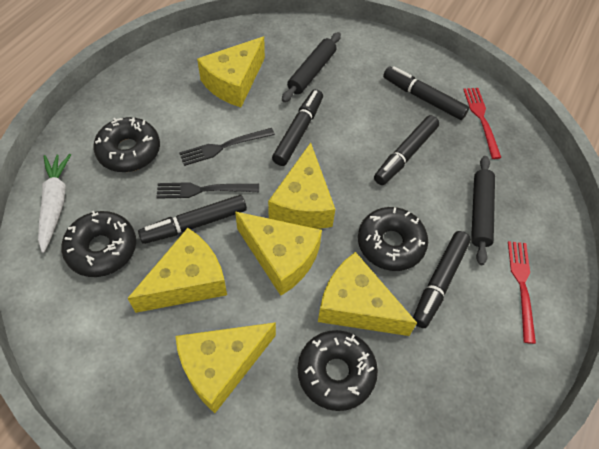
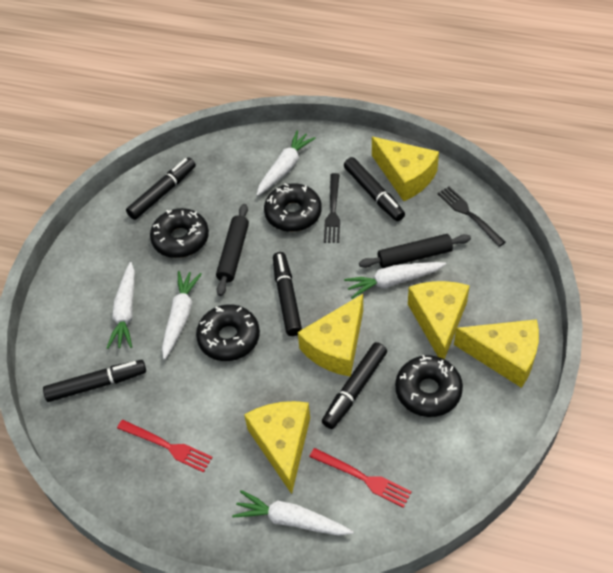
white carrot: [38,154,71,253] = 1 -> [107,262,135,349] [162,271,202,360] [232,490,354,536] [256,130,316,196] [344,262,446,299] = 5
yellow cheese: [127,228,227,313] [175,322,276,413] [197,36,265,107] [235,211,322,296] [268,143,335,229] [318,252,417,336] = 6 -> [244,401,310,494] [298,294,363,377] [372,137,439,201] [408,281,470,359] [454,319,539,388] = 5

